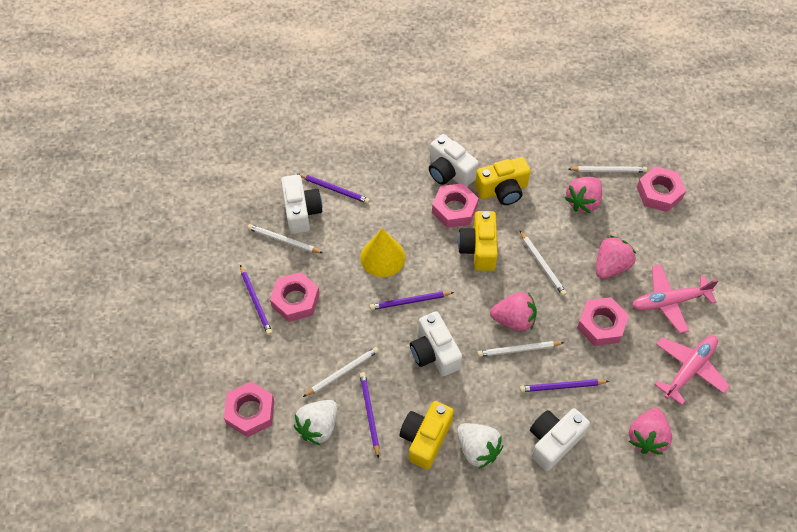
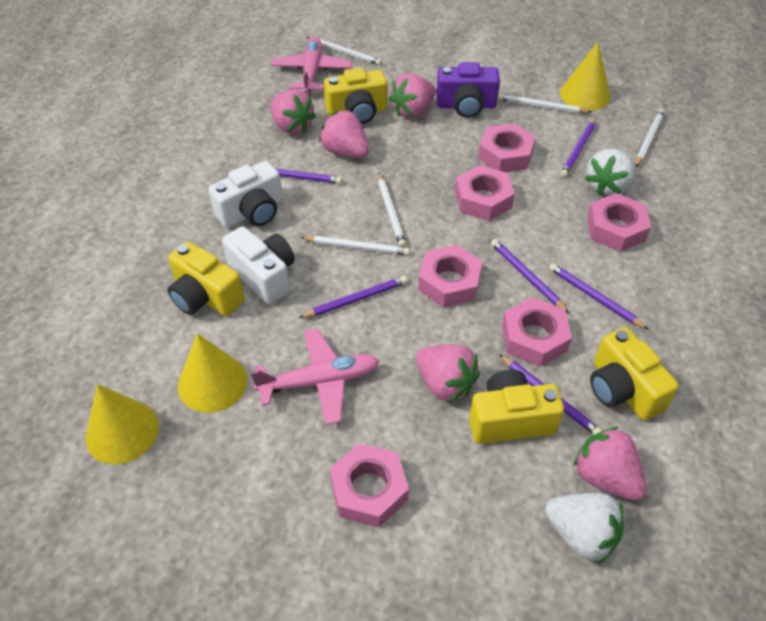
pink nut: [224,382,274,437] [270,272,320,322] [432,183,479,228] [577,297,629,346] [637,166,686,212] = 5 -> [329,443,409,527] [418,245,482,308] [455,165,515,221] [478,123,536,172] [502,297,572,367] [587,193,651,252] = 6
pink strawberry: [490,292,537,331] [565,177,602,213] [596,236,636,279] [629,408,672,455] = 4 -> [270,89,316,134] [319,110,369,158] [389,73,436,118] [416,344,480,403] [573,427,646,501] = 5
purple camera: none = 0 -> [436,62,500,118] = 1
purple pencil: [240,265,272,335] [298,174,370,204] [360,372,379,459] [370,291,454,310] [520,379,609,392] = 5 -> [250,166,342,184] [299,276,408,318] [491,239,569,313] [499,354,602,435] [549,263,649,330] [560,118,596,177] = 6
white camera: [281,175,322,234] [410,311,462,376] [429,134,479,186] [530,408,590,471] = 4 -> [208,161,283,228] [222,226,295,304] = 2
yellow camera: [400,401,454,470] [458,211,498,271] [475,157,530,205] = 3 -> [168,241,245,316] [324,68,387,124] [469,370,564,444] [590,327,679,421] = 4
yellow cone: [360,229,406,277] = 1 -> [85,384,159,464] [178,333,247,413] [560,42,610,111] = 3

